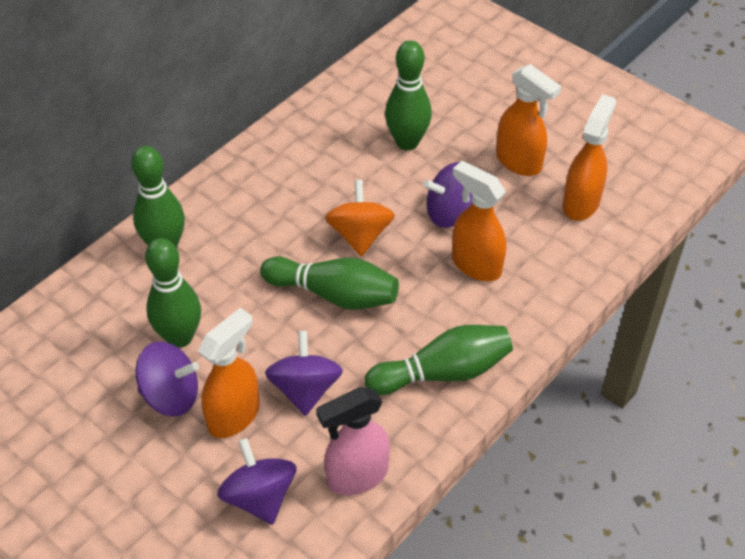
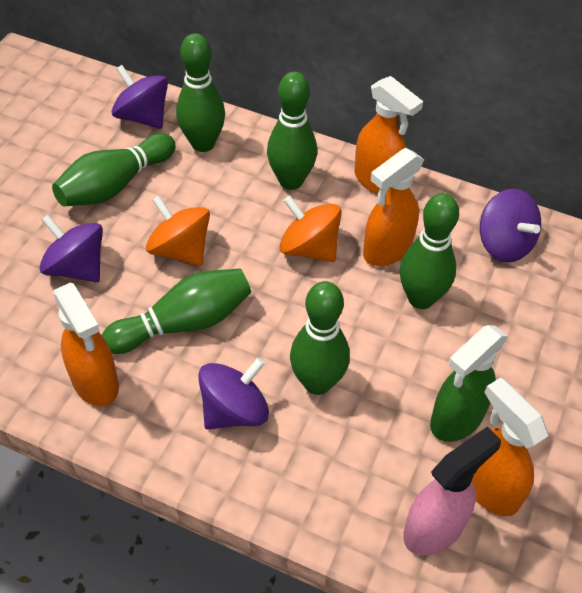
green bowling pin: [131,146,185,248] [145,238,201,348] [260,256,399,309] [365,325,513,395] [385,40,432,150] = 5 -> [52,133,175,207] [102,268,251,354] [176,33,225,152] [267,71,317,190] [290,281,350,395] [400,193,459,309] = 6
green spray bottle: none = 0 -> [430,325,508,442] = 1
orange spinning top: [325,180,395,256] = 1 -> [146,196,210,266] [279,196,342,262] = 2

